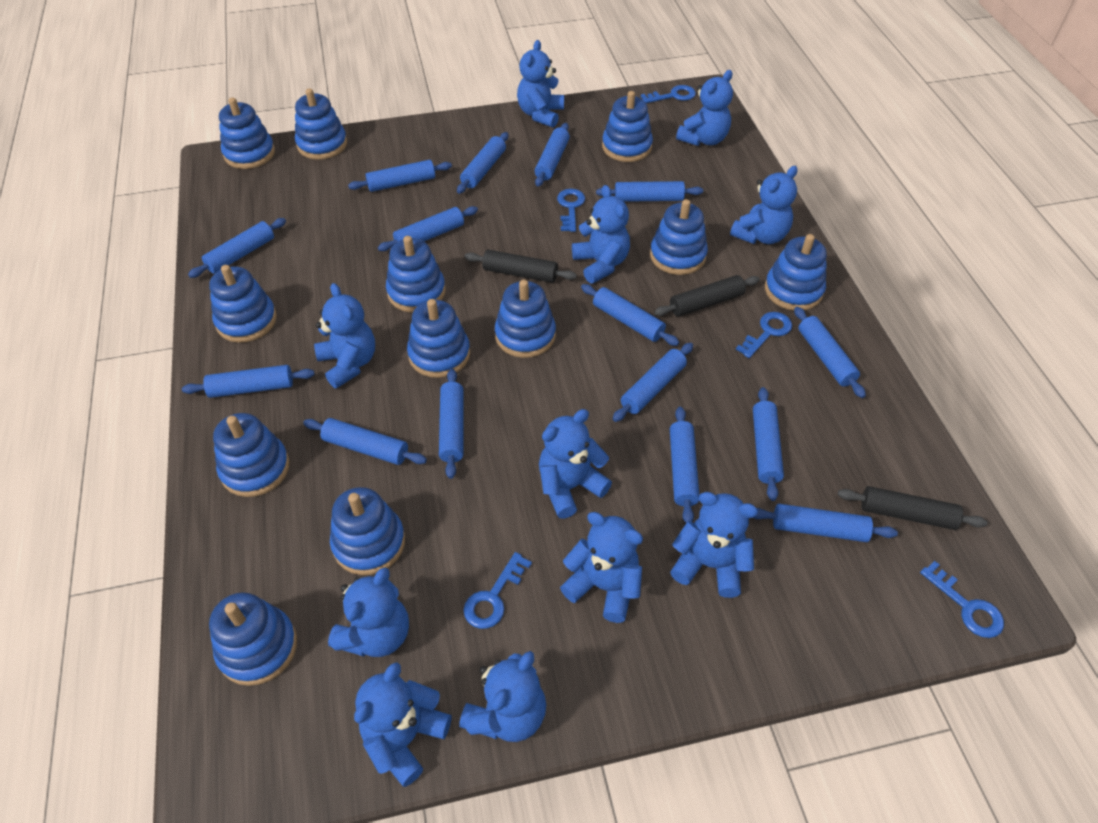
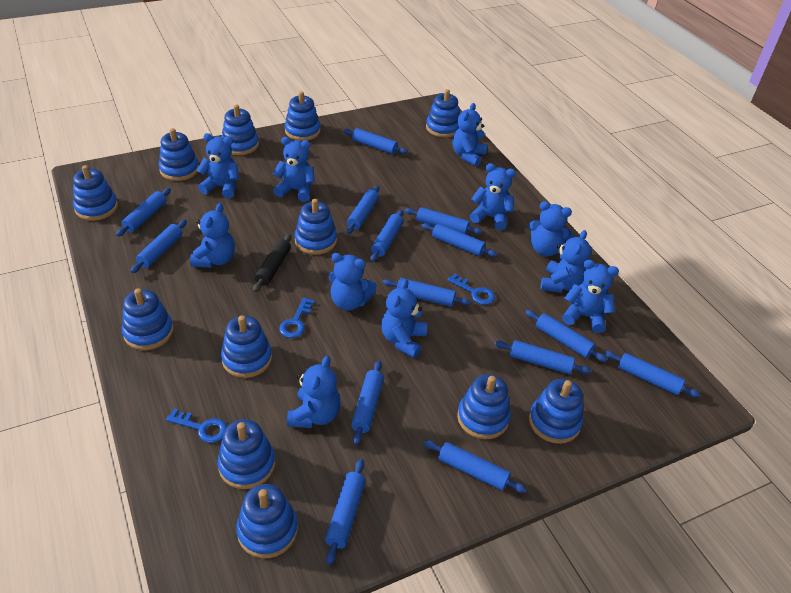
black rolling pin: [465,250,577,283] [654,275,760,317] [838,486,987,530] = 3 -> [253,234,292,292] = 1
blue key: [464,552,532,629] [557,189,585,232] [641,85,696,103] [736,312,792,358] [920,561,1004,638] = 5 -> [166,408,227,443] [279,297,315,338] [447,273,495,305] = 3
blue rolling pin: [182,365,315,398] [188,218,286,278] [303,418,427,465] [348,160,452,192] [378,206,478,251] [439,369,464,479] [457,132,508,194] [535,123,570,187] [581,284,679,346] [596,181,703,202] [613,343,693,422] [670,407,700,523] [753,387,784,501] [753,504,898,542] [794,307,866,398] = 15 -> [116,188,171,237] [130,220,187,273] [325,459,366,565] [343,128,408,154] [346,186,379,234] [351,360,384,445] [370,210,403,262] [382,278,471,307] [404,207,482,234] [421,223,497,257] [423,440,527,493] [494,340,591,374] [525,310,607,362] [604,351,701,398] = 14

